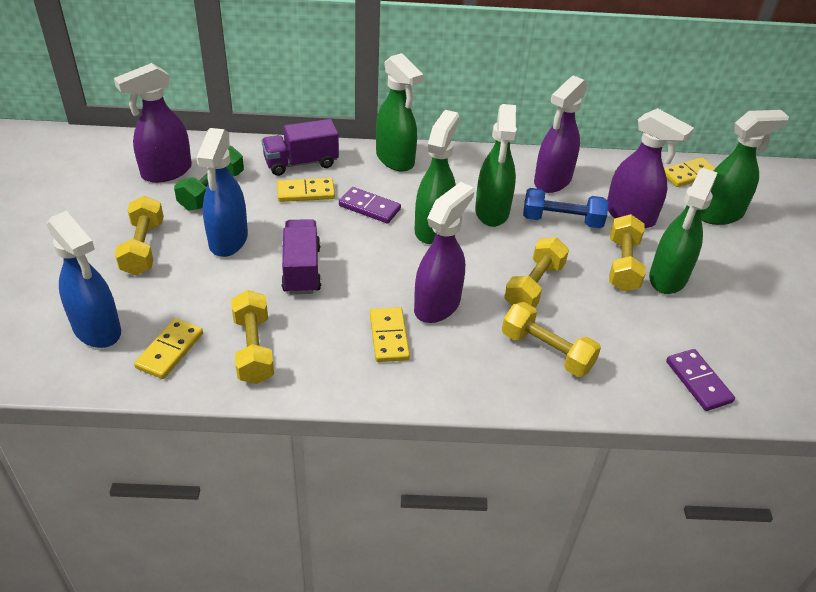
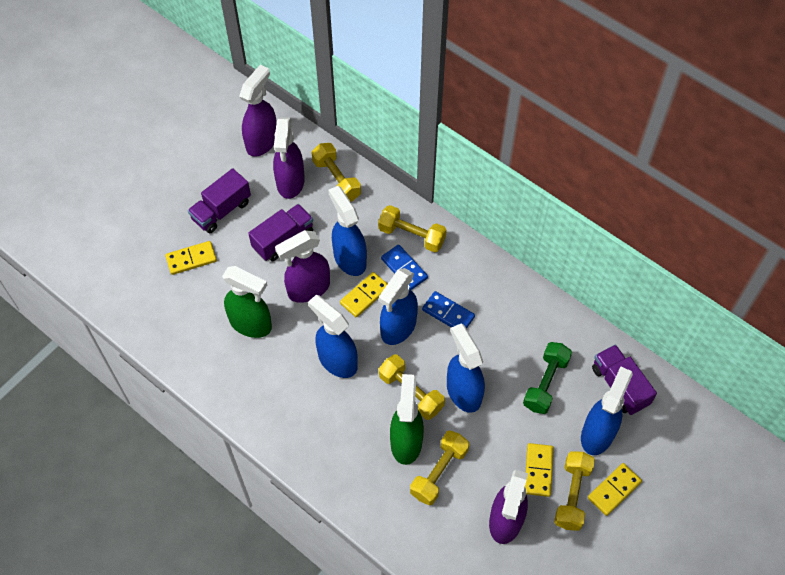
blue domino: none = 0 -> [381,245,428,290] [422,291,475,329] = 2
blue dumbbell: [523,188,608,228] = 1 -> none = 0
blue spray bottle: [47,211,121,348] [196,128,248,257] = 2 -> [308,295,358,378] [328,186,367,276] [379,268,418,345] [447,323,485,413] [581,366,633,455] = 5
green spray bottle: [376,53,423,172] [415,110,459,244] [475,104,517,227] [649,168,717,294] [701,110,789,225] = 5 -> [222,266,272,338] [390,374,424,465] = 2
purple domino: [339,187,401,223] [666,349,735,411] = 2 -> none = 0
purple truck: [261,119,339,176] [281,219,321,294] = 2 -> [188,168,251,233] [248,204,313,261] [592,345,657,415] = 3

